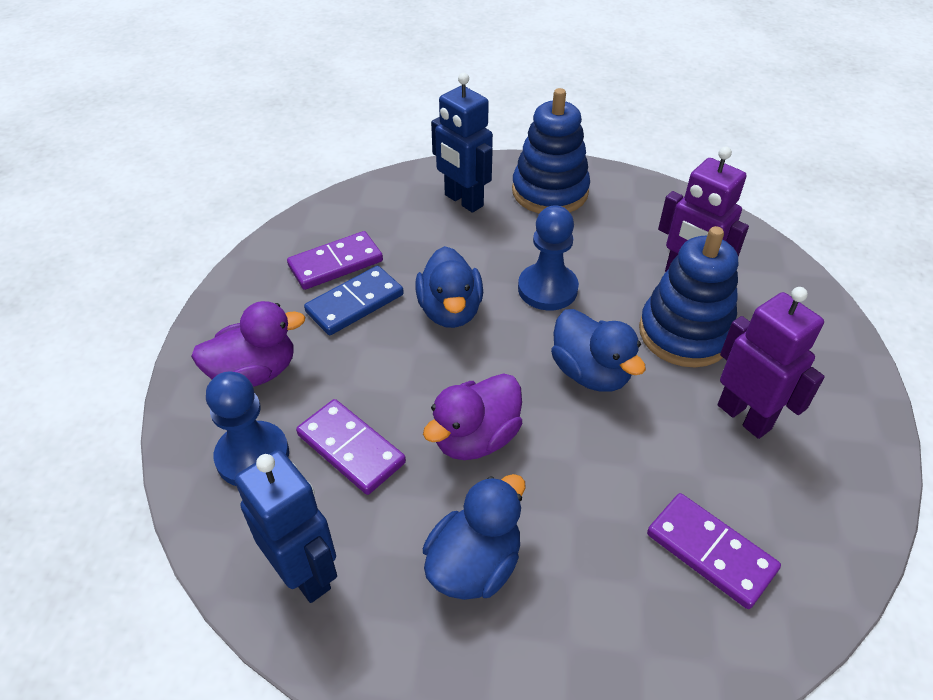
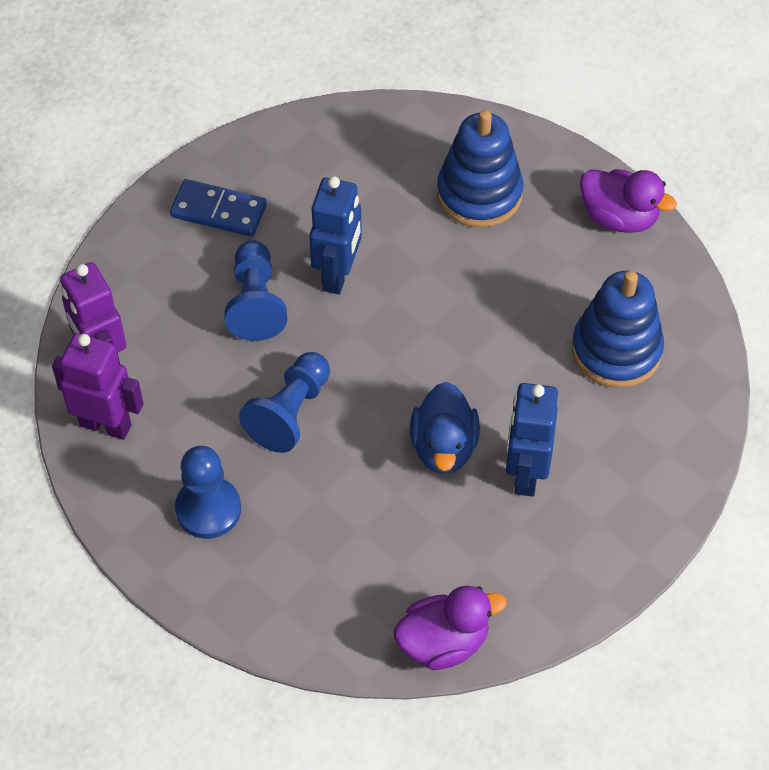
blue duck: [415,246,483,328] [423,474,526,600] [551,309,646,391] = 3 -> [410,382,480,474] = 1
blue pawn: [206,372,289,486] [518,205,579,311] = 2 -> [175,446,241,539] [224,240,287,341] [239,352,330,453] = 3
purple domino: [287,231,383,290] [296,399,406,495] [647,493,781,609] = 3 -> none = 0

